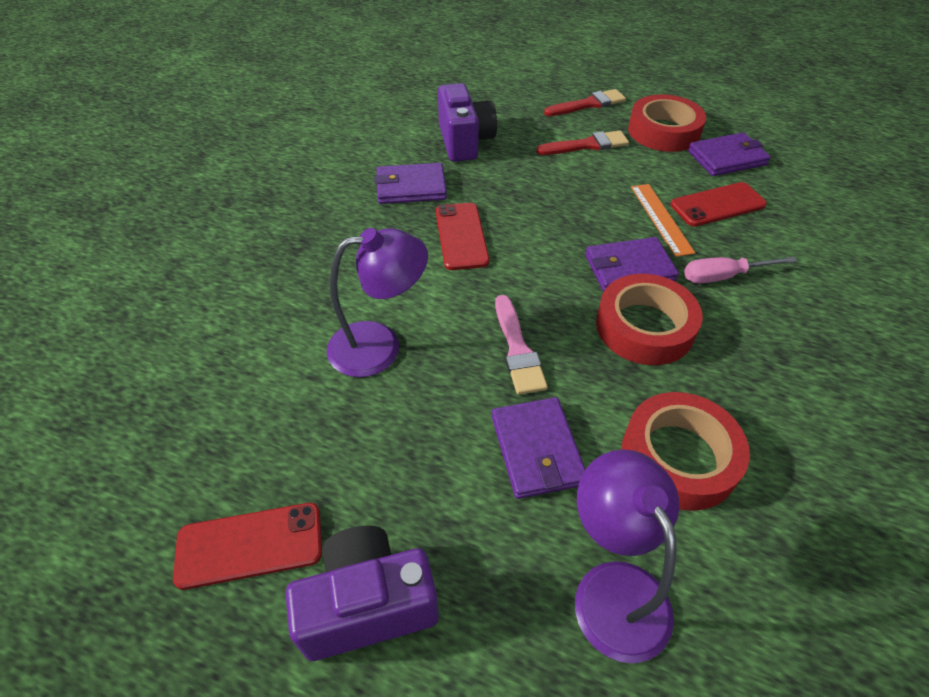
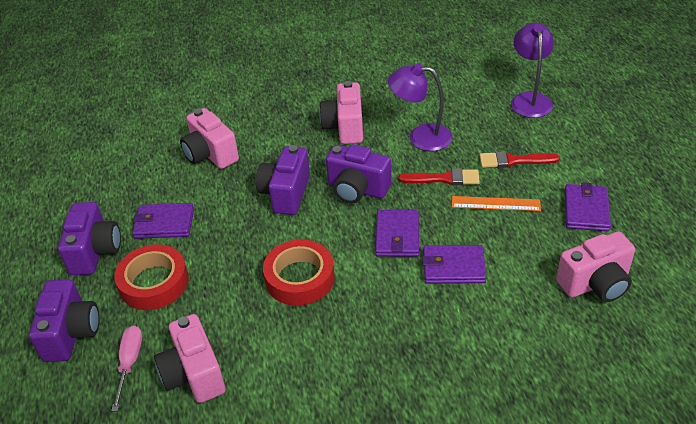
pink brush: [495,295,548,395] = 1 -> none = 0
pink camera: none = 0 -> [154,314,226,403] [180,108,239,169] [319,81,363,144] [556,231,635,302] = 4
purple camera: [286,526,439,661] [438,83,497,162] = 2 -> [29,279,99,362] [58,202,121,275] [256,145,310,215] [326,144,391,203] = 4
red phone: [173,503,322,590] [436,203,490,270] [671,182,767,227] = 3 -> none = 0
red tape: [596,274,702,365] [622,392,750,511] [628,94,706,152] = 3 -> [114,244,189,310] [263,239,335,306] = 2

